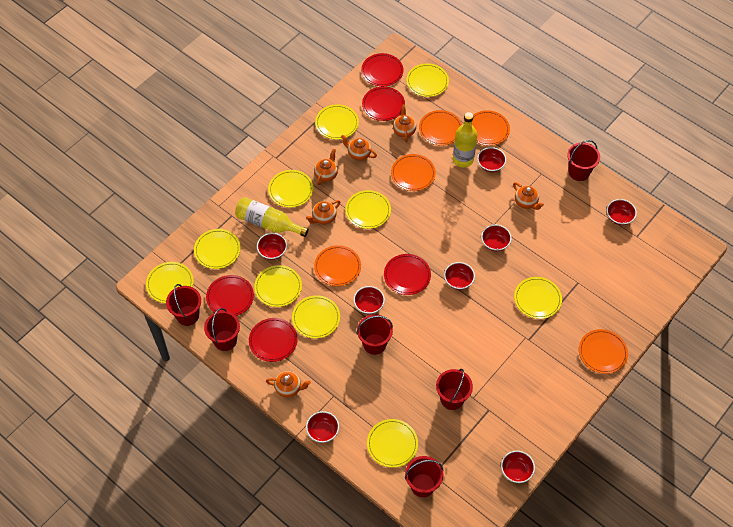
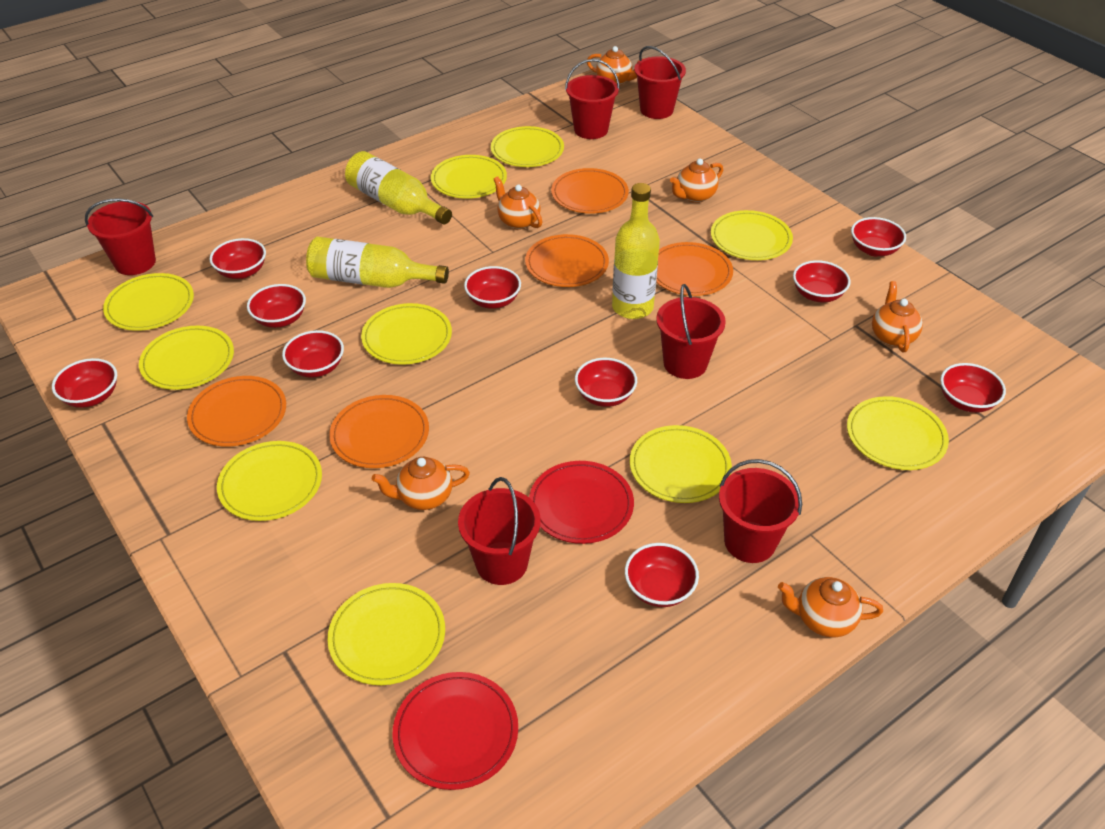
red bowl: [257,233,287,260] [306,411,339,443] [353,286,385,314] [444,262,475,290] [477,147,506,172] [481,225,512,251] [501,451,535,483] [607,199,637,225] = 8 -> [52,358,117,408] [209,238,266,279] [247,284,306,328] [282,330,344,378] [464,266,521,309] [575,358,637,407] [625,543,699,607] [793,260,851,302] [851,217,906,257] [940,363,1006,413] = 10
red plate: [206,275,254,316] [249,318,297,362] [361,53,404,86] [362,86,405,121] [384,254,431,295] = 5 -> [392,672,518,790] [529,461,634,544] = 2
yellow bottle: [235,197,309,237] [453,112,477,168] = 2 -> [306,237,449,288] [345,151,452,224] [612,183,660,319] = 3

